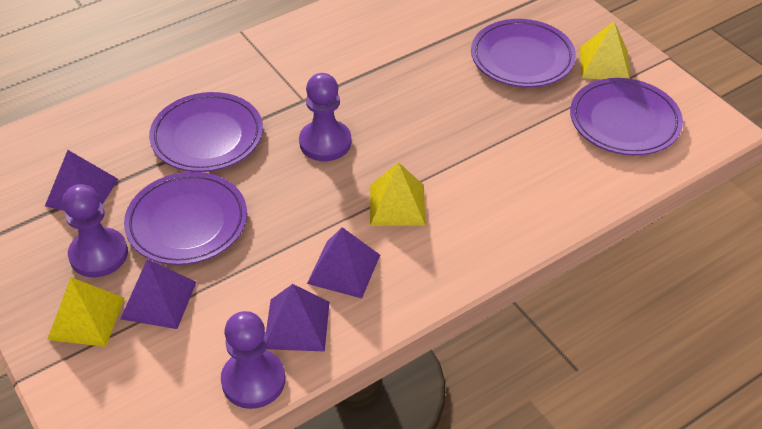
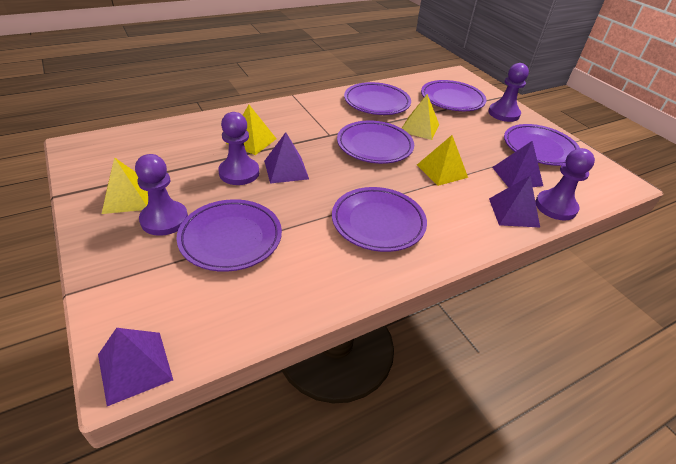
purple pawn: [62,184,128,277] [221,311,285,409] [299,73,351,161] = 3 -> [135,154,188,236] [218,112,259,185] [488,63,529,122] [535,148,595,220] = 4
purple plate: [124,172,247,265] [149,92,263,172] [471,19,576,87] [570,78,683,155] = 4 -> [176,199,282,272] [332,187,427,252] [337,120,414,164] [344,82,411,115] [421,80,486,111] [504,124,580,166] = 6
yellow pyramid: [47,278,124,347] [370,162,426,226] [580,21,630,79] = 3 -> [102,157,148,214] [226,105,277,155] [402,94,439,140] [417,135,468,186] = 4

